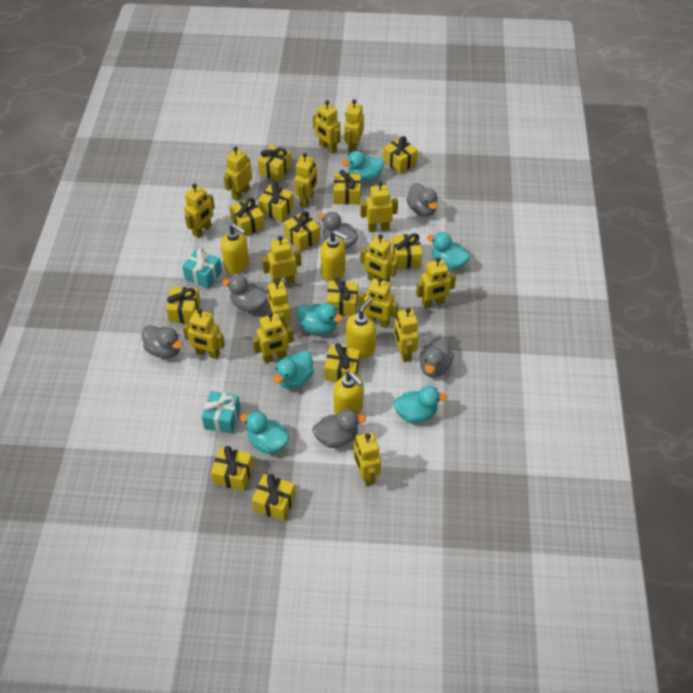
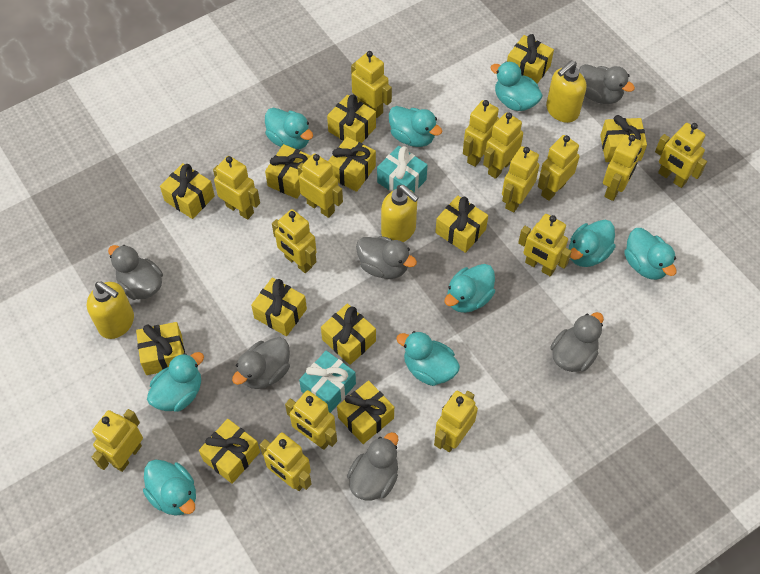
turquoise duck: [240,411,290,454] [273,351,314,389] [297,303,343,334] [342,151,385,181] [393,386,447,423] [427,232,470,270] = 6 -> [143,459,196,516] [147,352,204,412] [265,108,313,150] [389,106,442,147] [396,331,460,386] [445,264,495,313] [490,61,543,111] [569,220,616,267] [624,228,677,280] = 9
yellow soap dispenser: [221,224,249,274] [321,231,348,281] [333,371,364,415] [346,298,376,358] = 4 -> [87,281,134,339] [381,185,419,242] [546,60,586,123] = 3

